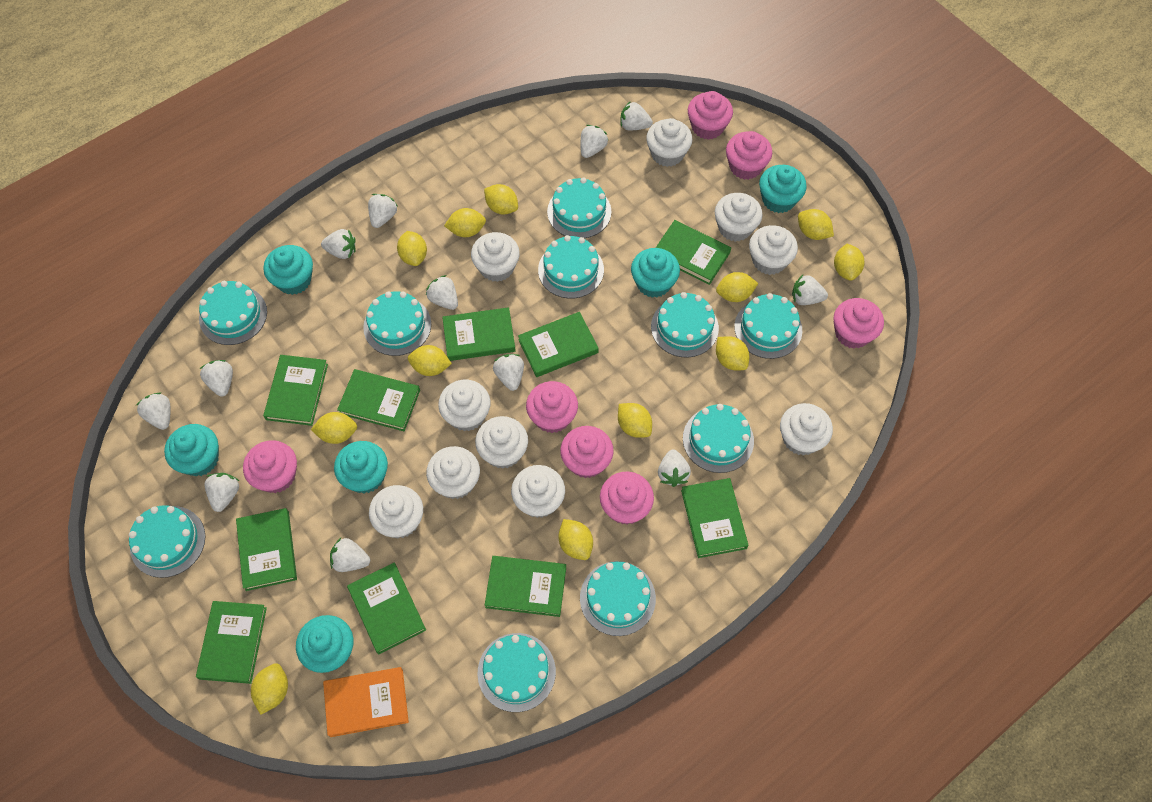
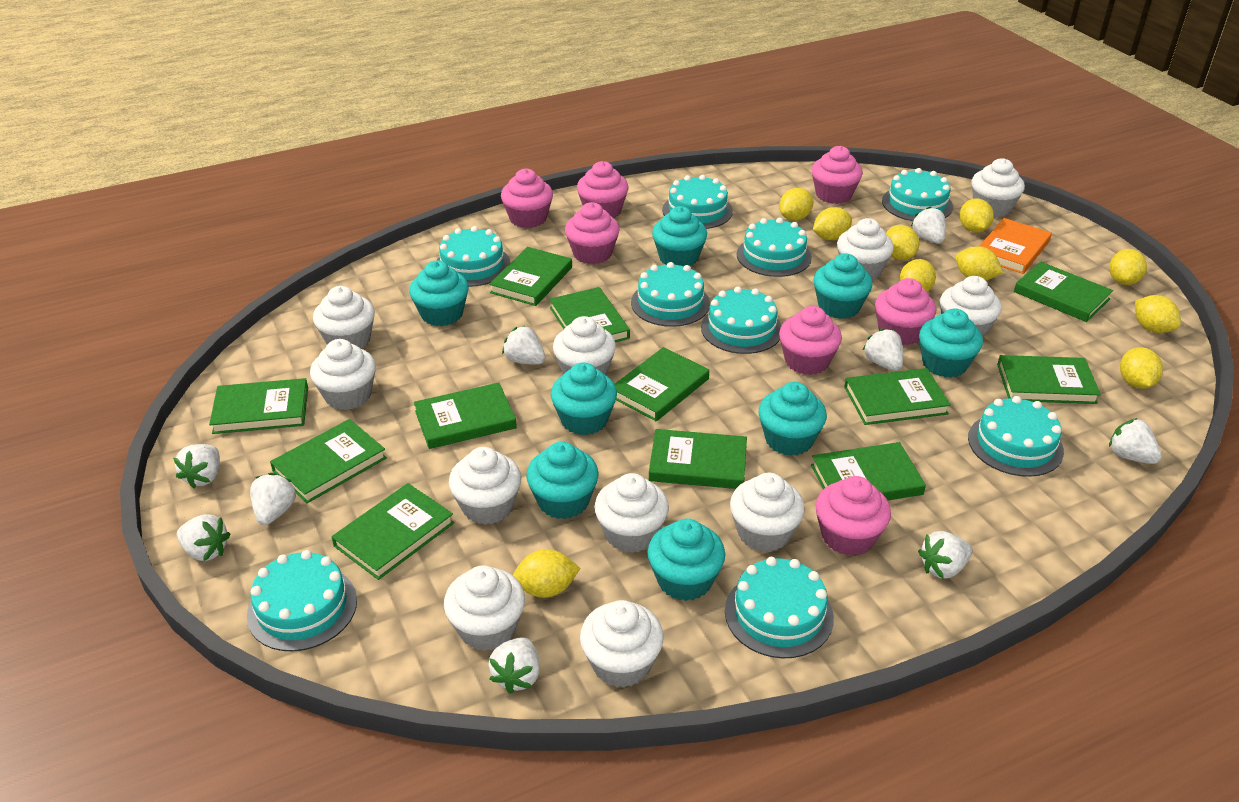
green book: [196,601,267,684] [236,508,297,591] [263,355,328,426] [337,369,420,431] [347,563,426,654] [442,307,516,361] [485,556,566,617] [518,312,599,377] [656,220,731,285] [681,478,749,558] = 10 -> [209,378,308,434] [270,419,387,503] [332,483,454,580] [414,383,517,449] [489,247,572,306] [549,287,630,342] [615,347,709,421] [649,429,747,489] [811,442,926,500] [844,368,951,425] [997,355,1101,404] [1014,262,1113,322] = 12
turquoise cake: [129,505,205,578] [199,281,267,345] [363,291,431,356] [478,633,556,712] [538,235,604,299] [547,177,611,238] [580,561,656,636] [651,292,719,358] [683,404,754,473] [734,293,802,359] = 10 -> [247,550,357,651] [437,226,510,287] [631,262,710,327] [662,175,733,229] [701,286,782,354] [725,557,834,658] [737,218,812,277] [882,168,953,221] [968,396,1064,477] = 9
turquoise cupcake: [164,424,219,476] [263,245,313,295] [296,615,354,673] [334,441,388,493] [631,248,680,298] [759,165,807,213] = 6 -> [409,260,469,326] [526,442,599,519] [551,362,617,435] [647,518,725,601] [652,206,707,266] [759,382,827,456] [813,253,873,319] [919,308,983,378] = 8
white cupcake: [369,485,423,539] [426,446,480,499] [438,380,491,431] [471,232,520,282] [475,416,528,469] [511,465,565,518] [646,118,693,167] [715,193,763,242] [749,225,798,275] [780,403,833,456] = 10 -> [310,339,376,410] [313,286,375,349] [444,565,525,651] [449,447,521,525] [553,316,616,375] [580,600,664,688] [594,473,669,553] [730,473,805,552] [837,218,894,280] [940,276,1002,338] [972,158,1025,217] = 11
white strawberry: [136,392,171,430] [200,360,233,397] [204,473,239,512] [321,229,356,259] [330,538,370,572] [368,194,398,228] [426,275,458,310] [493,354,524,391] [580,125,609,158] [620,101,653,130] [658,449,691,487] [792,275,828,305] = 12 -> [173,444,220,489] [177,514,231,561] [250,473,297,525] [489,637,540,694] [502,326,546,365] [863,328,903,371] [911,206,946,244] [918,531,973,579] [1109,418,1161,464] = 9
yellow lemon: [251,663,288,715] [311,412,357,444] [397,231,427,266] [408,345,452,376] [444,208,486,237] [484,184,518,215] [558,519,593,560] [618,403,652,438] [716,272,758,302] [716,336,749,371] [798,209,834,240] [834,244,865,281] = 12 -> [513,549,581,598] [779,188,813,221] [813,207,852,240] [886,225,919,260] [899,259,936,292] [955,246,1003,280] [960,198,994,233] [1109,249,1147,285] [1120,347,1163,389] [1135,295,1181,333] = 10

